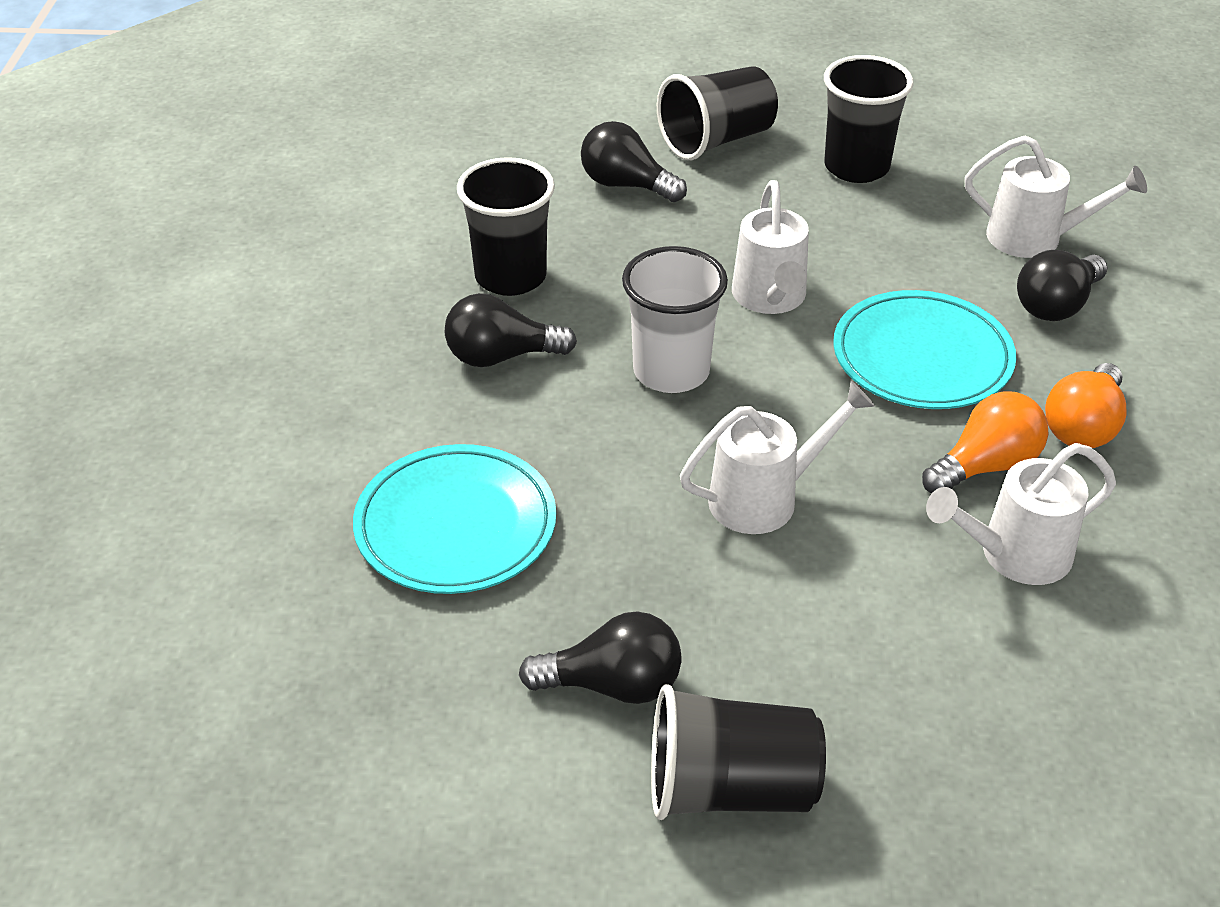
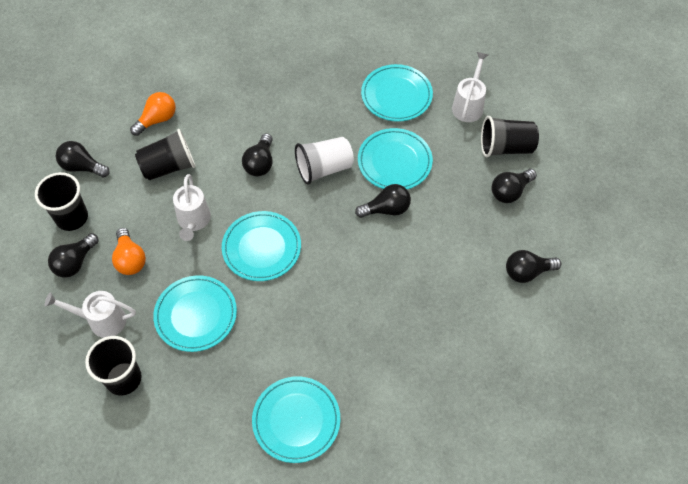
black light bulb: [445,293,577,367] [519,611,682,704] [581,121,687,202] [1017,250,1107,321] = 4 -> [48,233,99,278] [56,141,110,178] [242,133,273,176] [355,184,411,218] [491,169,537,203] [506,250,561,283] = 6
turquoise plate: [353,444,556,594] [833,290,1016,409] = 2 -> [153,275,237,352] [222,211,301,281] [252,376,340,463] [358,128,433,189] [361,64,433,122] = 5
white watering can: [680,381,875,534] [732,180,809,314] [926,443,1116,585] [965,135,1147,258] = 4 -> [45,291,136,338] [173,174,211,241] [452,52,488,122] = 3

